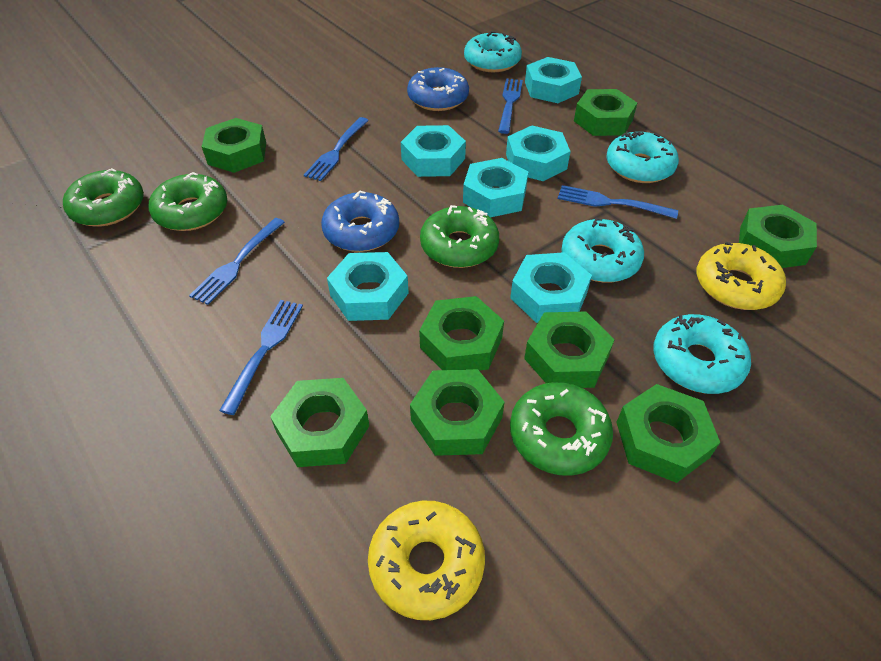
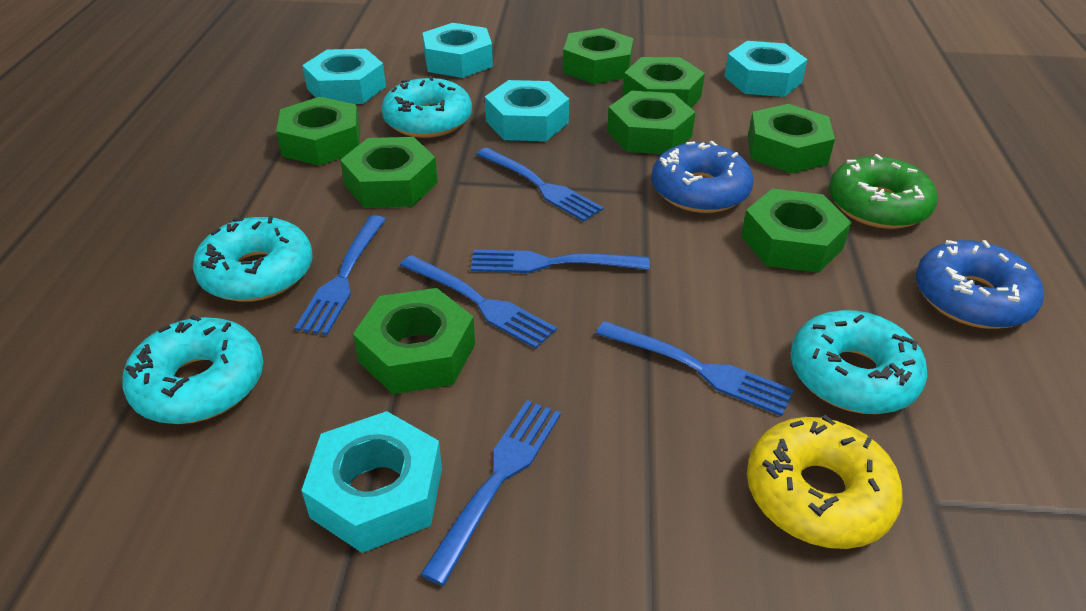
blue fork: [189,218,285,305] [219,300,303,415] [304,117,369,181] [498,79,523,134] [558,185,678,219] = 5 -> [295,215,386,335] [400,255,557,349] [420,400,561,586] [471,250,650,273] [476,148,604,221] [596,321,794,416] = 6
green donut: [63,168,144,226] [149,172,227,231] [420,205,499,268] [510,382,613,476] = 4 -> [829,154,938,229] = 1
turquoise nut: [327,252,409,321] [401,125,466,177] [463,158,528,217] [506,126,571,181] [510,252,592,323] [525,57,582,103] = 6 -> [301,411,442,553] [302,49,386,104] [423,23,493,78] [485,80,569,141] [724,41,808,97] = 5
yellow donut: [368,501,485,620] [697,242,786,310] = 2 -> [747,415,903,549] = 1

